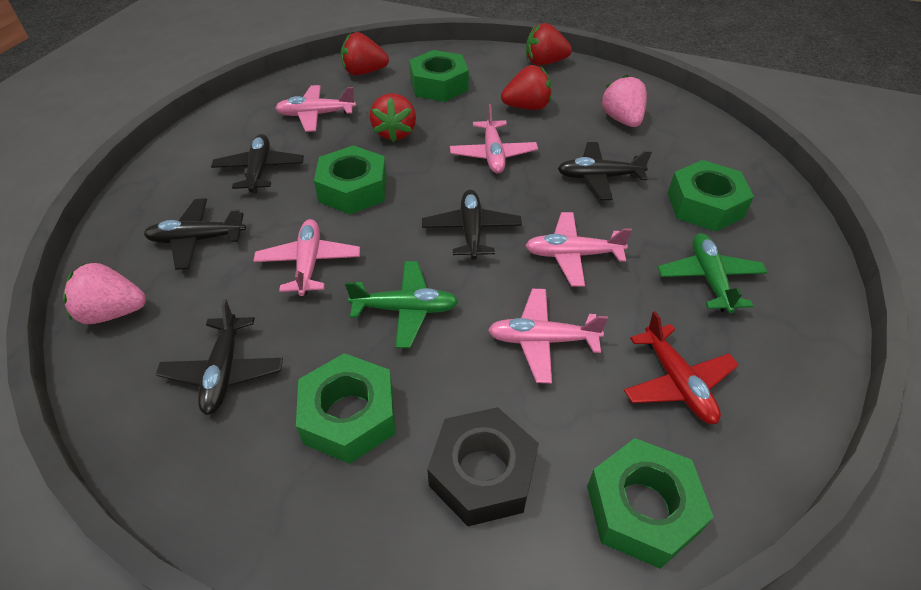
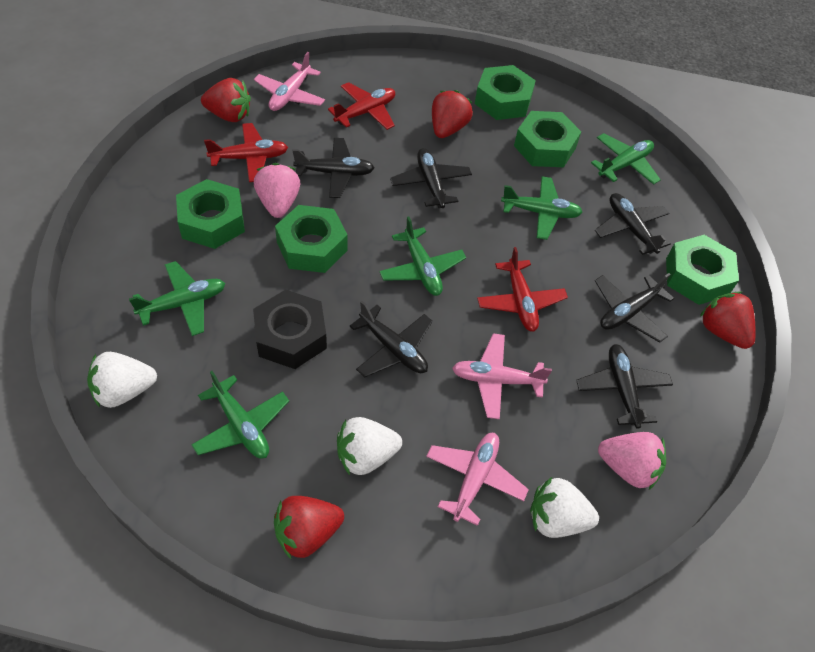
black plane: [144,198,246,270] [156,299,283,415] [211,134,304,193] [422,190,522,260] [558,142,652,200] = 5 -> [292,138,374,198] [350,301,433,377] [390,148,472,208] [576,344,673,429] [595,193,671,255] [595,273,674,343] = 6
green plane: [345,261,459,348] [658,233,768,313] = 2 -> [129,261,225,336] [192,371,289,458] [379,216,466,296] [501,176,583,240] [591,133,661,185] = 5
pink plane: [253,219,360,296] [275,85,356,132] [450,104,538,174] [488,289,608,383] [525,212,632,287] = 5 -> [254,52,325,111] [426,433,529,526] [452,333,552,419] = 3
red plane: [624,311,739,424] = 1 -> [204,123,288,182] [328,82,395,130] [477,247,568,332] = 3
white strawberry: none = 0 -> [87,352,157,408] [337,417,402,475] [530,477,599,538] = 3

